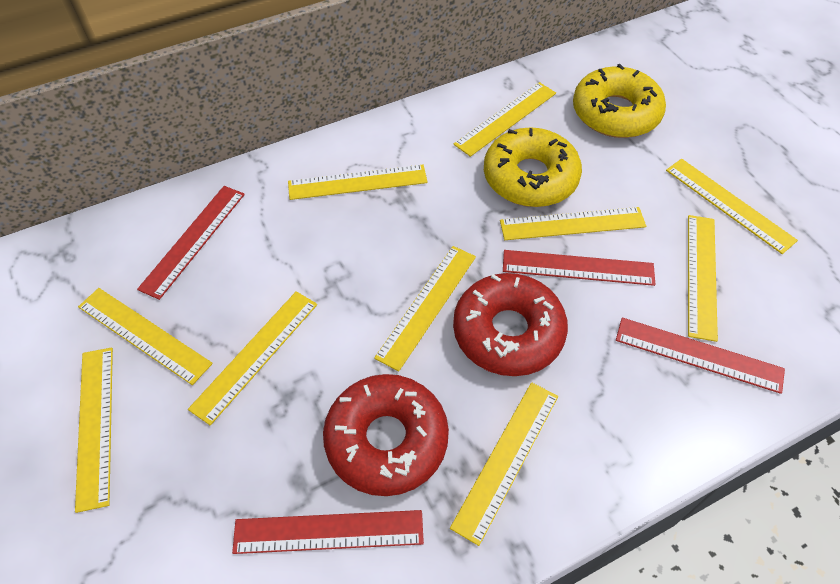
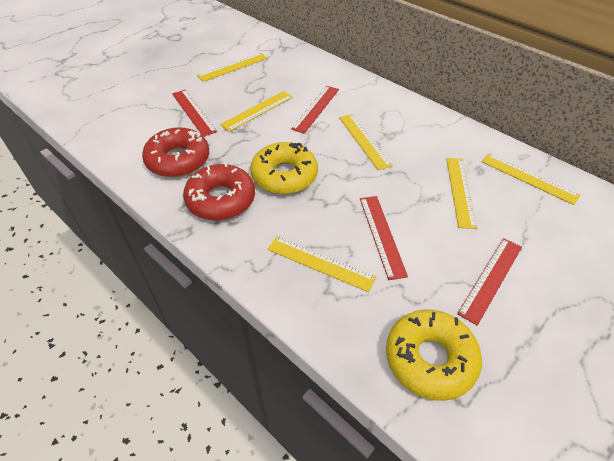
yellow ruler: [75,348,113,513] [78,288,213,385] [188,291,317,425] [288,165,428,200] [374,246,476,372] [450,382,558,546] [454,82,556,157] [500,207,646,240] [666,159,798,254] [688,215,718,342] = 10 -> [197,53,268,82] [220,91,293,132] [267,236,376,292] [339,114,393,170] [446,158,477,229] [482,153,580,205] = 6

